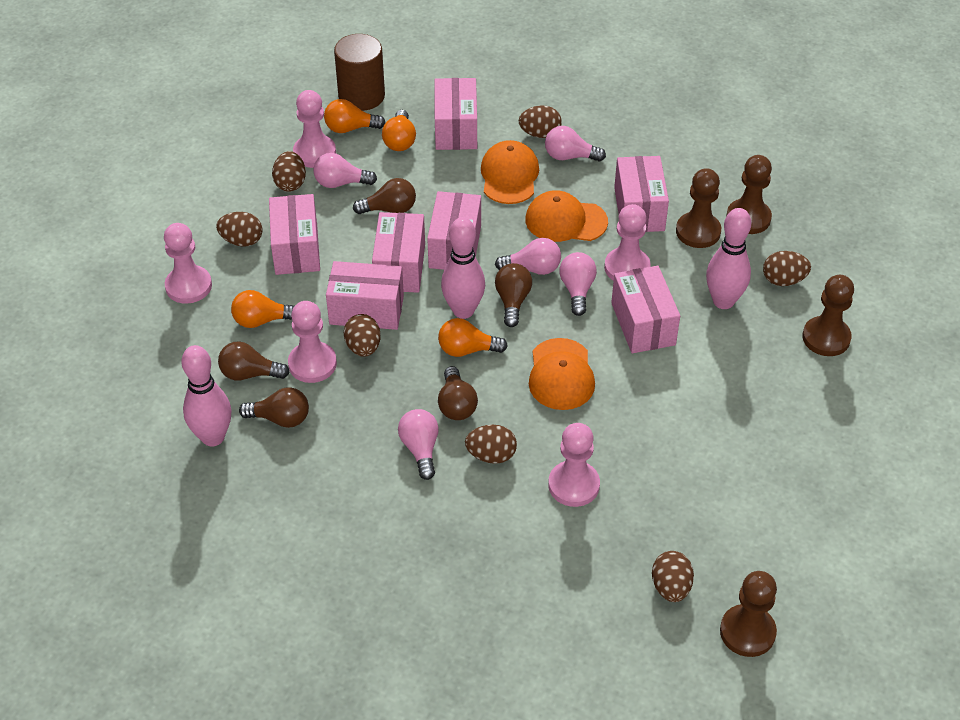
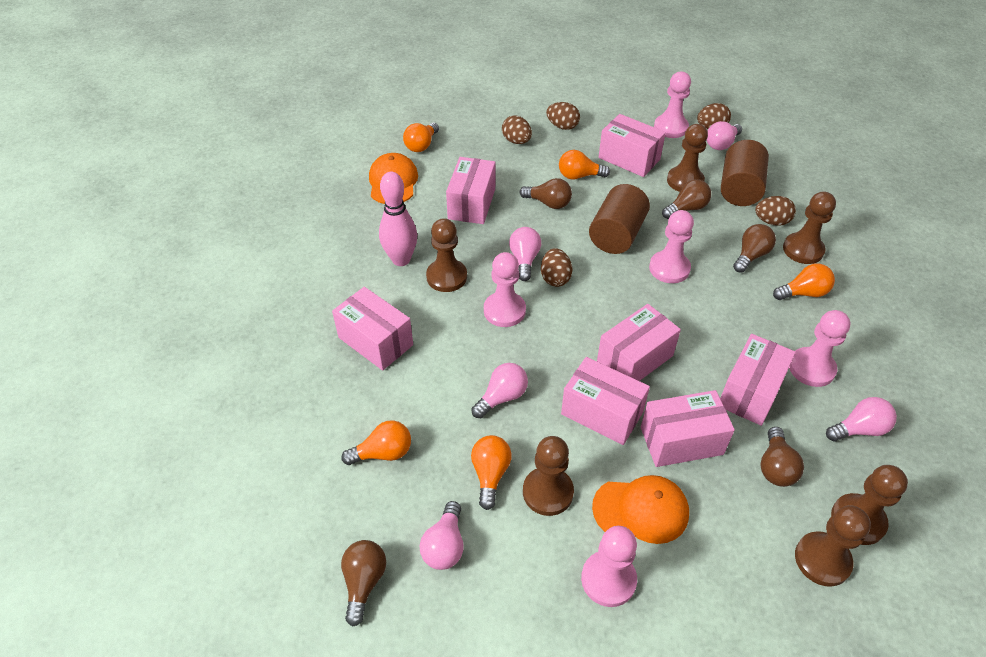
brown cylinder: [334,34,385,111] = 1 -> [589,184,650,254] [721,140,769,206] = 2
brown egg: [216,212,263,247] [272,151,306,192] [344,314,381,357] [465,425,517,464] [519,106,562,138] [652,551,694,602] [763,251,811,286] = 7 -> [502,115,532,144] [541,248,572,287] [546,102,580,130] [697,103,731,129] [755,196,796,226] = 5
brown pawn: [676,168,721,248] [720,571,777,657] [726,155,772,234] [802,275,854,356] = 4 -> [426,218,467,292] [523,436,574,516] [667,124,708,192] [783,191,836,264] [795,505,871,587] [831,465,908,545] = 6
orange cap: [481,140,539,204] [525,190,608,242] [529,338,595,410] = 3 -> [369,153,418,204] [592,475,689,544] = 2
orange light bulb: [231,290,294,328] [324,99,385,133] [382,110,416,151] [438,318,508,357] = 4 -> [342,420,411,465] [403,123,439,152] [471,435,512,510] [559,150,610,180] [773,263,835,300] = 5
pink bowling pin: [181,345,231,446] [441,217,485,319] [706,208,751,309] = 3 -> [379,172,417,266] = 1

